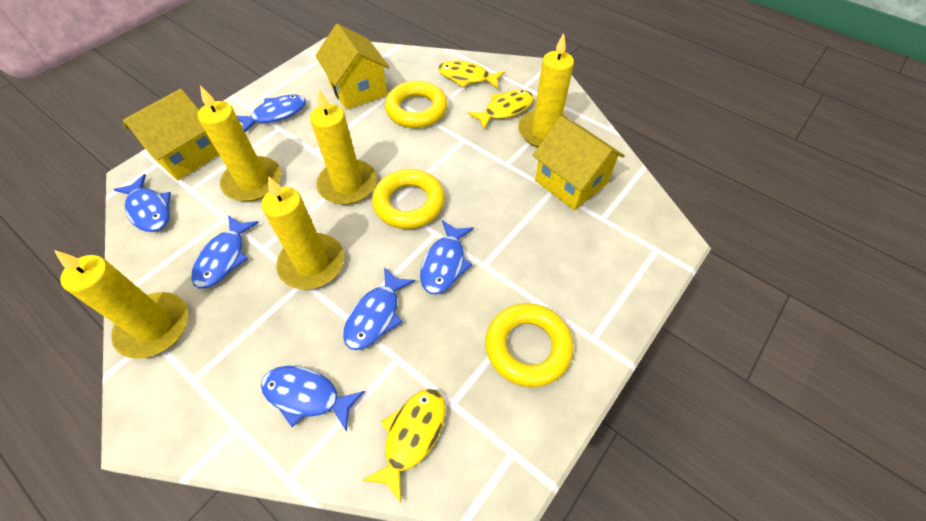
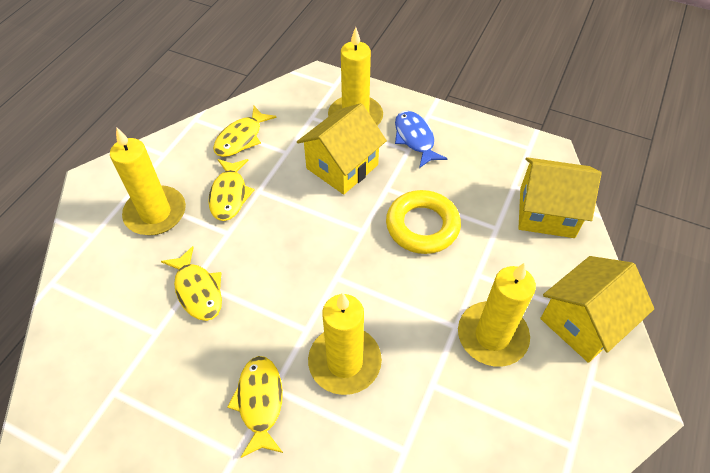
blue fish: [113,174,171,232] [192,215,259,288] [237,95,306,132] [261,366,365,432] [343,267,415,350] [420,220,474,294] = 6 -> [395,111,447,168] = 1
yellow candle: [54,250,188,359] [198,86,281,202] [261,176,344,290] [310,89,377,205] [518,33,574,147] = 5 -> [110,127,186,235] [308,293,382,395] [328,27,383,126] [458,263,536,367] = 4
yellow fish: [363,389,445,503] [438,61,505,89] [468,90,534,129] = 3 -> [161,246,222,321] [208,159,254,221] [213,106,277,157] [227,356,283,458] = 4
yellow ring: [372,169,445,229] [385,81,448,128] [485,303,574,387] = 3 -> [386,190,461,254] = 1

